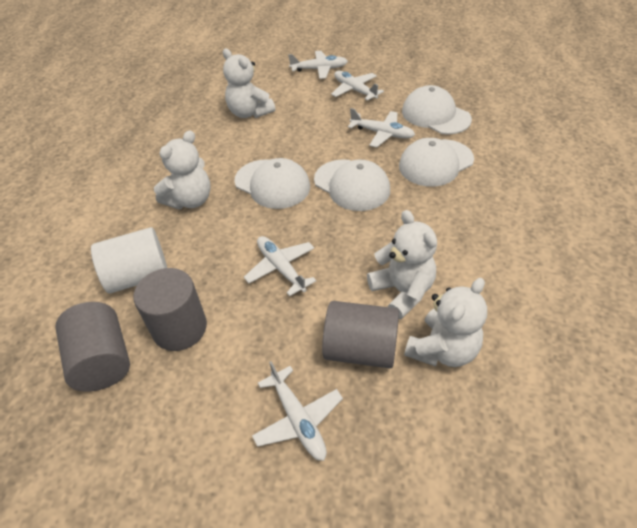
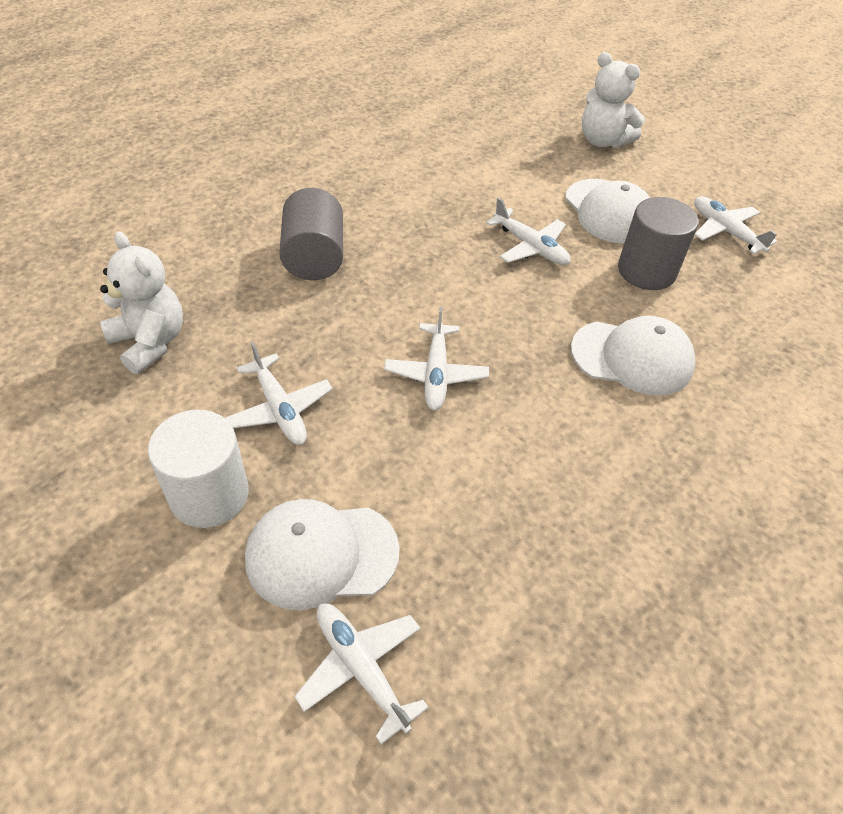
grey cylinder: [55,302,130,392] [134,268,207,351] [322,301,399,368] = 3 -> [279,188,343,280] [618,197,699,290] = 2
white cap: [234,158,310,209] [314,159,390,211] [399,138,474,187] [402,85,472,135] = 4 -> [245,499,400,610] [565,179,650,244] [571,316,696,396] = 3
white teddy bear: [154,130,211,209] [223,48,275,118] [367,210,437,319] [404,278,487,367] = 4 -> [100,231,183,374] [582,52,645,148] = 2

